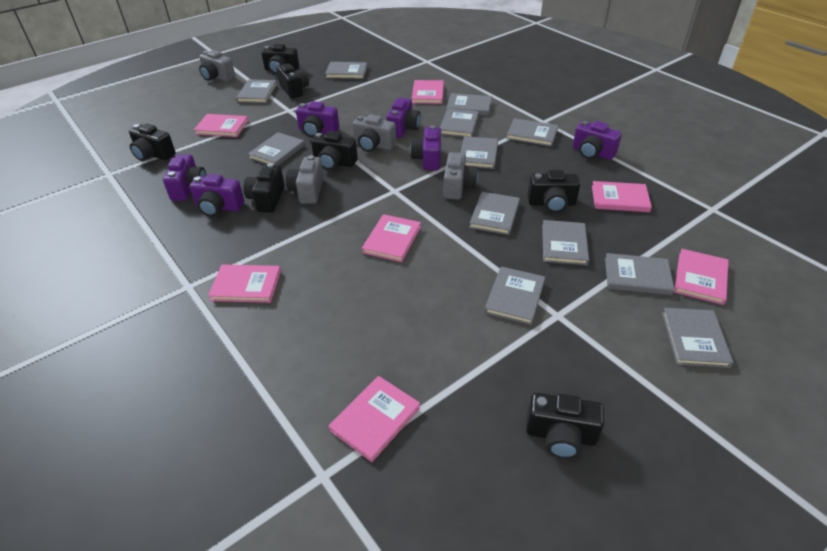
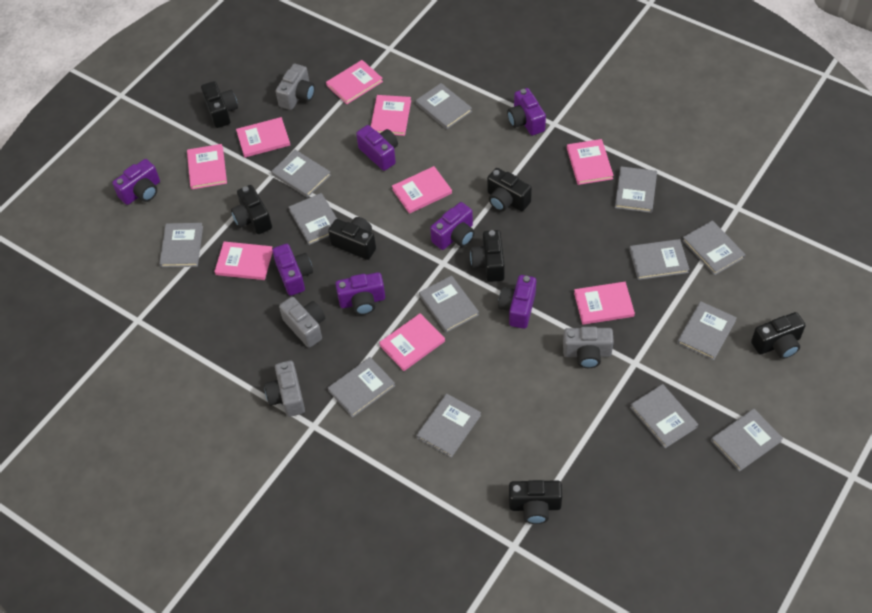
grey book: [236,79,277,103] [248,132,305,165] [325,62,368,79] [440,108,479,137] [446,93,492,116] [461,136,498,169] [469,192,520,235] [485,267,545,325] [506,118,558,147] [542,220,589,265] [605,253,675,295] [662,308,734,368] = 12 -> [159,223,203,267] [271,150,331,197] [289,193,337,245] [328,357,395,418] [415,83,472,129] [416,394,481,458] [419,275,479,333] [615,166,657,213] [629,239,689,280] [630,384,698,448] [677,301,737,360] [682,220,745,275] [711,409,783,472] = 13
pink book: [194,114,249,137] [208,265,281,303] [329,376,420,462] [362,214,421,262] [412,80,444,104] [592,181,652,212] [674,249,729,305] = 7 -> [187,144,227,189] [214,241,273,280] [236,117,290,158] [326,60,383,104] [371,95,411,136] [379,313,445,371] [392,166,452,214] [567,139,614,185] [574,282,635,325] = 9
purple camera: [163,154,207,201] [189,174,244,217] [296,101,339,137] [387,98,421,138] [410,125,441,170] [573,121,622,160] = 6 -> [112,159,160,205] [272,244,313,296] [335,272,385,315] [356,125,398,171] [430,202,475,250] [498,275,536,329] [507,88,546,135] = 7

